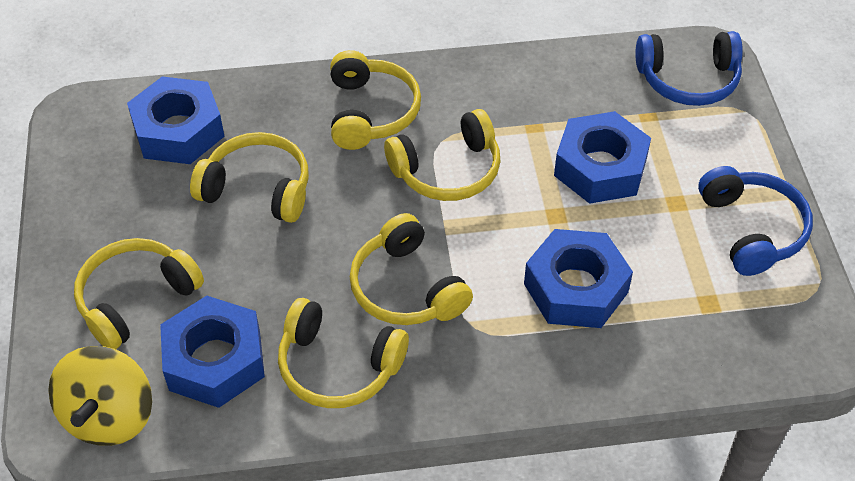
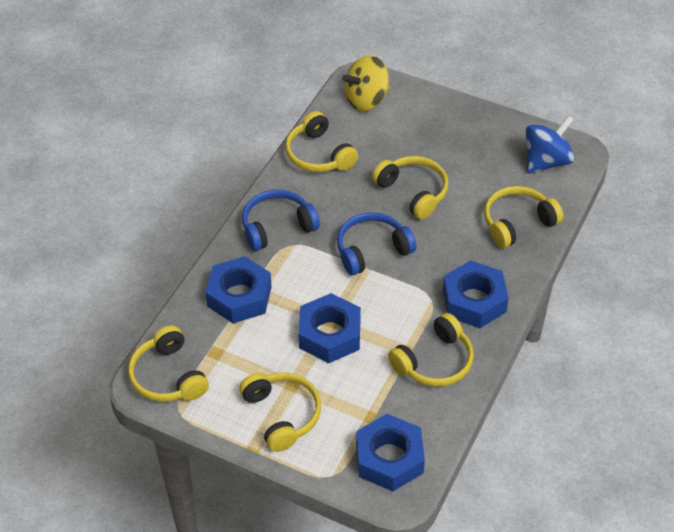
blue spinning top: none = 0 -> [526,116,574,173] = 1

